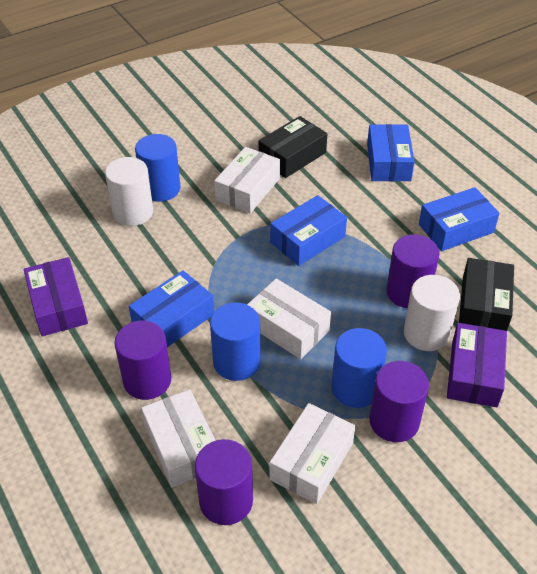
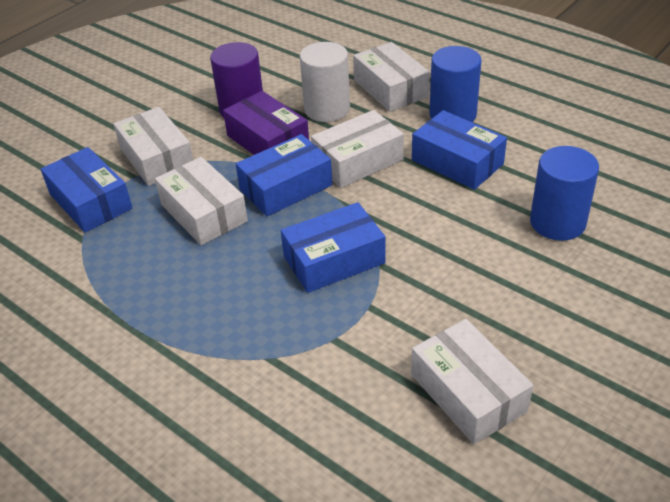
black box: [258,116,327,178] [459,258,514,331] = 2 -> none = 0
blue cylinder: [135,134,180,202] [210,302,261,381] [332,328,387,408] = 3 -> [429,46,482,122] [530,146,599,241] = 2
purple box: [24,257,88,336] [447,323,507,407] = 2 -> [223,91,309,155] = 1
purple cylinder: [115,321,171,400] [195,439,253,525] [369,361,429,442] [386,235,440,308] = 4 -> [210,42,263,117] = 1
white box: [141,389,216,487] [214,147,280,213] [247,278,331,359] [269,403,355,504] = 4 -> [113,107,193,186] [155,157,248,245] [311,110,404,188] [353,42,430,112] [411,319,533,444] = 5
white cylinder: [105,157,153,226] [404,275,460,351] = 2 -> [300,42,350,122] = 1

